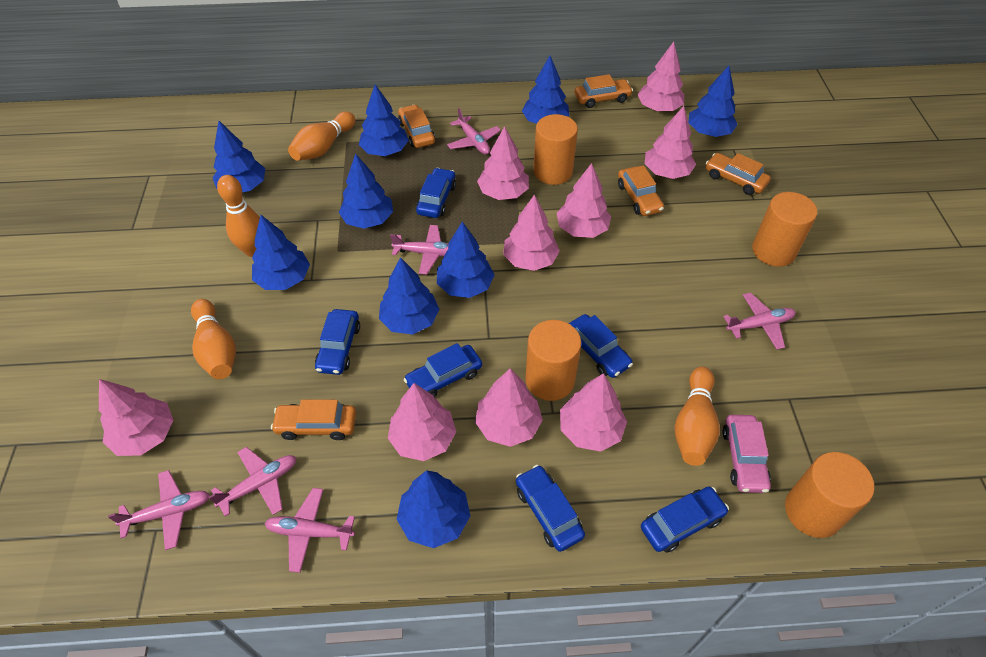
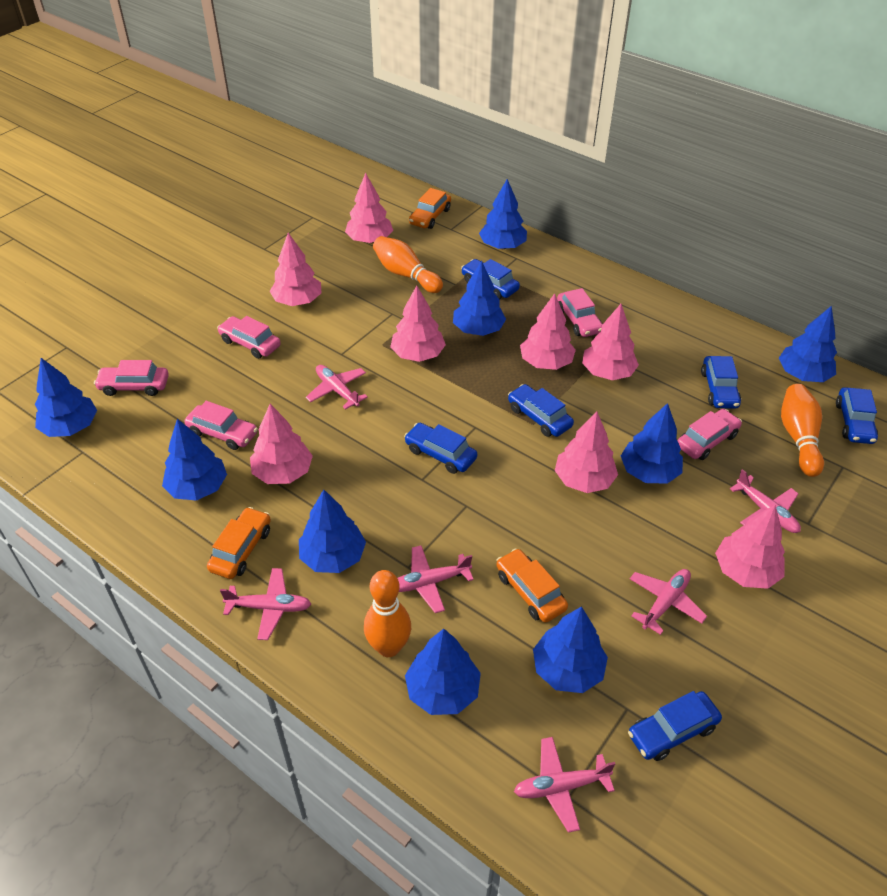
orange bowling pin: [191,299,236,379] [217,175,260,257] [288,111,355,161] [674,367,720,466] = 4 -> [364,570,411,657] [373,236,443,293] [781,384,824,477] = 3
orange car: [271,399,356,440] [398,104,435,148] [575,74,633,108] [618,165,664,216] [706,153,771,195] = 5 -> [207,507,271,579] [409,188,451,229] [496,548,568,623] = 3
orange cylinder: [525,320,581,401] [533,114,578,185] [752,192,817,267] [785,452,874,538] = 4 -> none = 0
pink car: [722,415,771,493] = 1 -> [94,360,169,396] [184,401,258,450] [217,316,281,359] [557,288,603,337] [677,409,742,460] = 5
pink tree: [99,379,173,456] [388,383,456,461] [475,368,543,447] [477,126,529,200] [503,195,560,271] [557,163,611,238] [560,373,627,452] [637,42,684,112] [645,106,696,179] = 9 -> [250,404,313,484] [270,233,321,306] [345,173,393,243] [390,286,446,362] [520,293,576,370] [555,412,618,493] [582,304,639,380] [715,505,785,589] = 8

